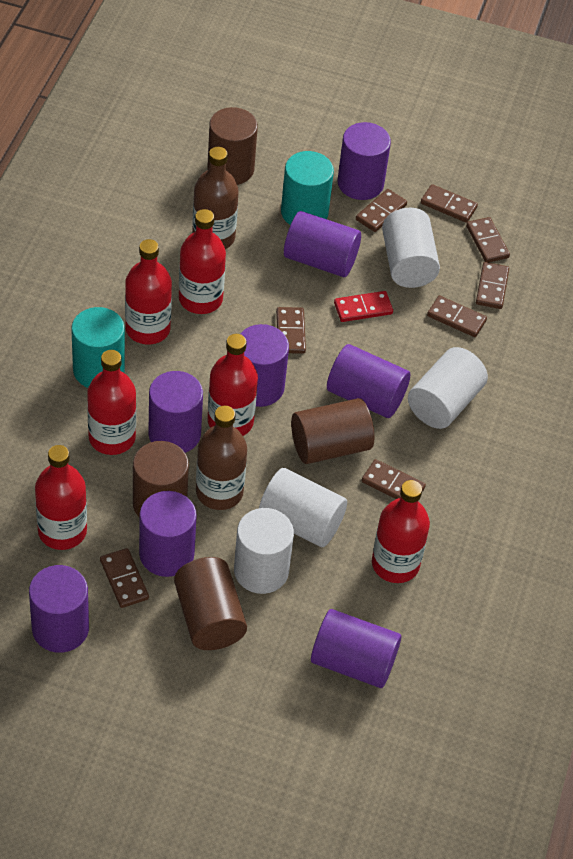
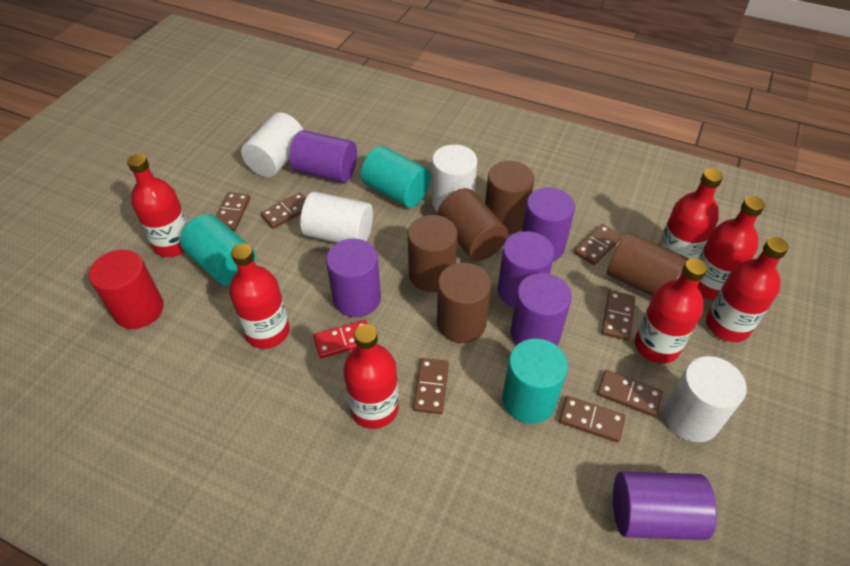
brown bottle: [192,147,239,249] [196,406,247,510] = 2 -> none = 0
brown cylinder: [133,441,189,518] [174,557,247,650] [207,107,258,185] [291,398,374,464] = 4 -> [408,215,458,292] [437,263,491,343] [438,188,508,261] [485,161,534,234] [607,232,689,296] = 5
brown domino: [100,548,149,608] [276,307,306,354] [356,189,407,232] [362,459,426,499] [421,184,478,223] [427,295,487,337] [466,217,510,262] [476,262,509,309] = 8 -> [216,192,251,231] [260,192,306,229] [413,358,449,414] [559,396,626,443] [574,224,622,265] [597,370,663,417] [602,290,635,341] = 7
purple cylinder: [29,565,89,653] [139,491,197,577] [148,371,203,453] [241,324,289,407] [284,211,361,277] [311,609,401,688] [327,344,410,418] [337,122,391,200] = 8 -> [290,130,357,183] [326,238,381,317] [498,231,555,308] [510,273,572,346] [522,187,575,261] [613,471,717,540] = 6
red bottle: [35,445,87,550] [87,350,136,455] [125,239,172,344] [179,209,226,314] [208,334,258,436] [372,480,430,583] = 6 -> [127,154,188,257] [229,244,290,349] [343,324,399,429] [635,258,707,364] [658,168,723,259] [697,196,765,300] [706,237,789,342] = 7
red cylinder: none = 0 -> [89,250,163,329] = 1
turquoise cylinder: [71,307,125,388] [281,151,334,225] = 2 -> [180,214,256,286] [361,146,431,208] [502,338,568,424] = 3

